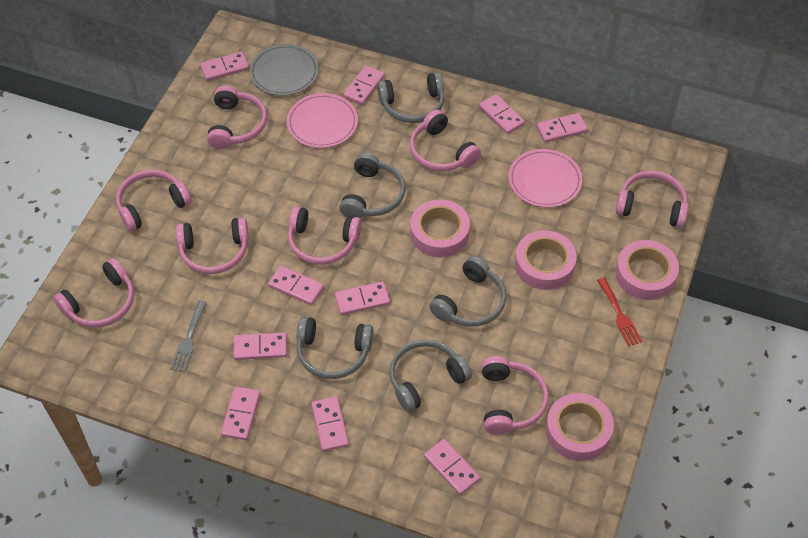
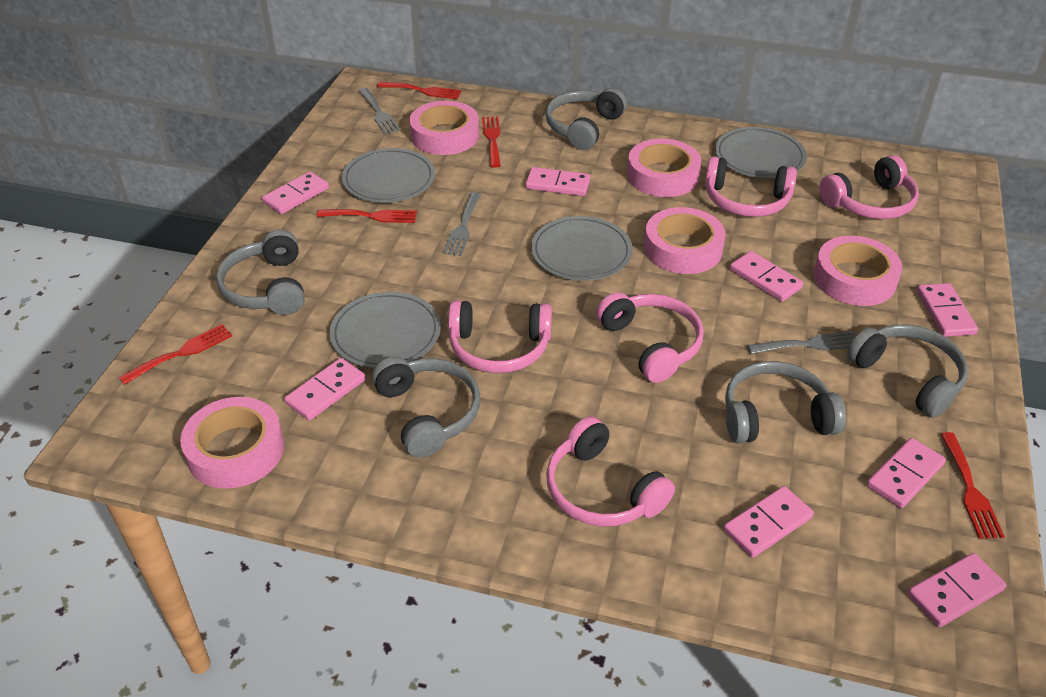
grey fork: [170,300,207,372] = 1 -> [358,88,400,134] [443,192,481,256] [747,331,857,354] = 3
grey plate: [249,44,319,96] = 1 -> [330,292,441,368] [342,148,435,203] [531,216,632,281] [715,127,807,179] = 4
pink domino: [200,52,249,81] [221,387,260,440] [234,332,287,360] [268,266,324,305] [311,397,349,451] [335,282,390,315] [343,65,385,105] [424,439,480,495] [479,94,525,134] [537,113,588,143] = 10 -> [262,172,329,214] [284,358,366,421] [526,167,590,196] [723,486,814,558] [730,251,804,302] [867,438,946,508] [907,553,1007,627] [917,283,978,337] = 8
pink headphones: [54,258,134,328] [116,170,191,232] [176,217,249,274] [207,86,267,149] [288,206,362,265] [410,110,481,171] [482,356,549,435] [616,171,689,228] = 8 -> [448,300,552,373] [546,416,675,527] [596,292,704,383] [705,156,797,217] [819,155,919,219] = 5
pink plate: [287,93,358,148] [508,149,582,208] = 2 -> none = 0
pink tape: [410,199,470,257] [515,230,577,290] [546,393,614,461] [615,240,679,300] = 4 -> [180,397,284,489] [409,101,479,155] [627,139,701,197] [644,207,726,274] [814,236,902,306] = 5
red fork: [597,277,642,346] = 1 -> [119,324,232,385] [317,209,417,223] [377,82,461,99] [482,116,501,168] [941,432,1005,539] = 5

